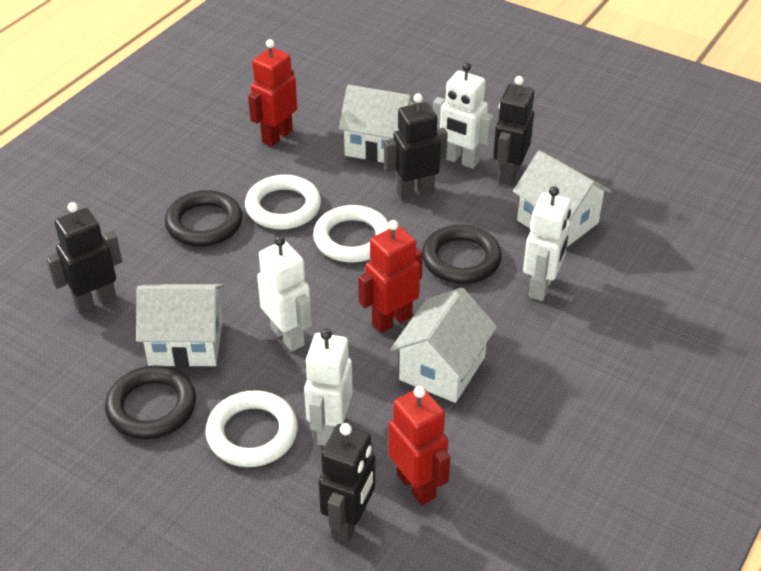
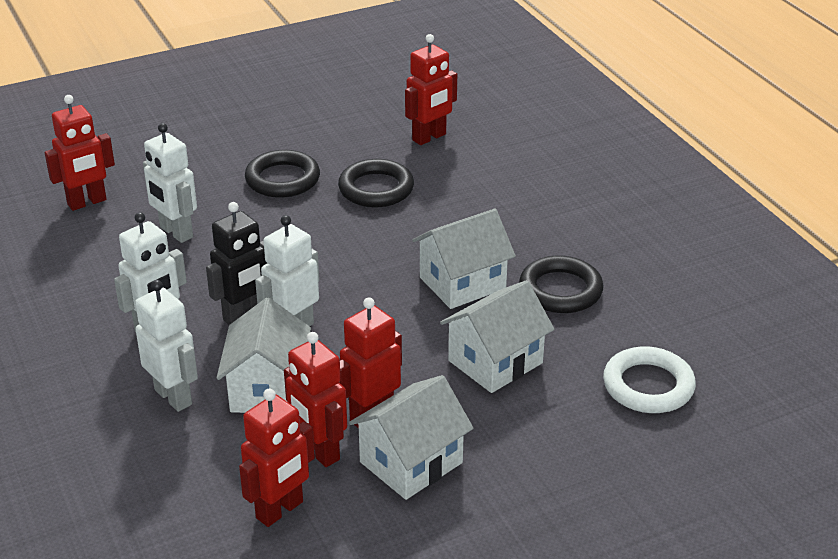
black robot: [46,202,122,315] [318,423,375,543] [384,93,448,200] [493,76,534,186] = 4 -> [206,202,267,325] = 1
red robot: [248,39,297,147] [358,220,423,333] [388,386,450,505] = 3 -> [45,95,115,211] [239,389,315,527] [284,332,347,467] [339,297,402,428] [405,34,457,145] = 5
white ring: [205,390,298,467] [245,175,321,230] [313,205,389,263] = 3 -> [603,346,696,413] = 1

